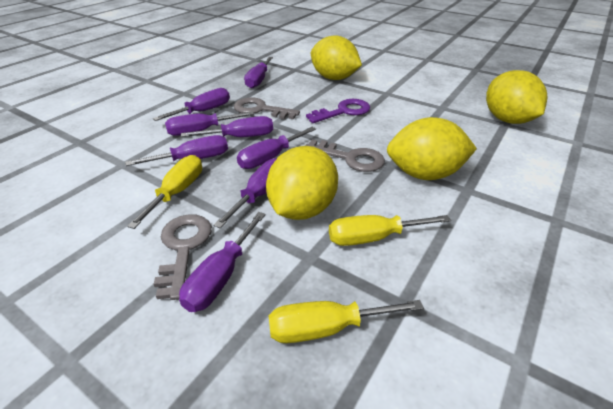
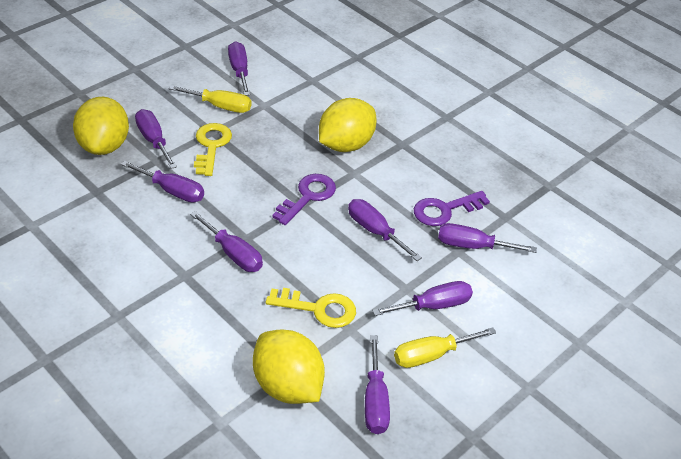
grey key: [154,214,212,300] [234,97,300,119] [305,140,385,172] = 3 -> none = 0
purple key: [306,99,370,123] = 1 -> [272,174,336,225] [414,191,490,226] = 2
yellow key: none = 0 -> [194,123,232,176] [266,288,356,328] = 2
yellow lemon: [266,146,338,220] [311,35,362,80] [387,117,477,180] [486,70,548,124] = 4 -> [73,97,129,155] [253,329,325,404] [319,98,376,152] = 3
yellow screwdriver: [127,155,202,229] [268,300,424,343] [329,215,451,246] = 3 -> [169,85,252,113] [394,327,496,368] = 2

